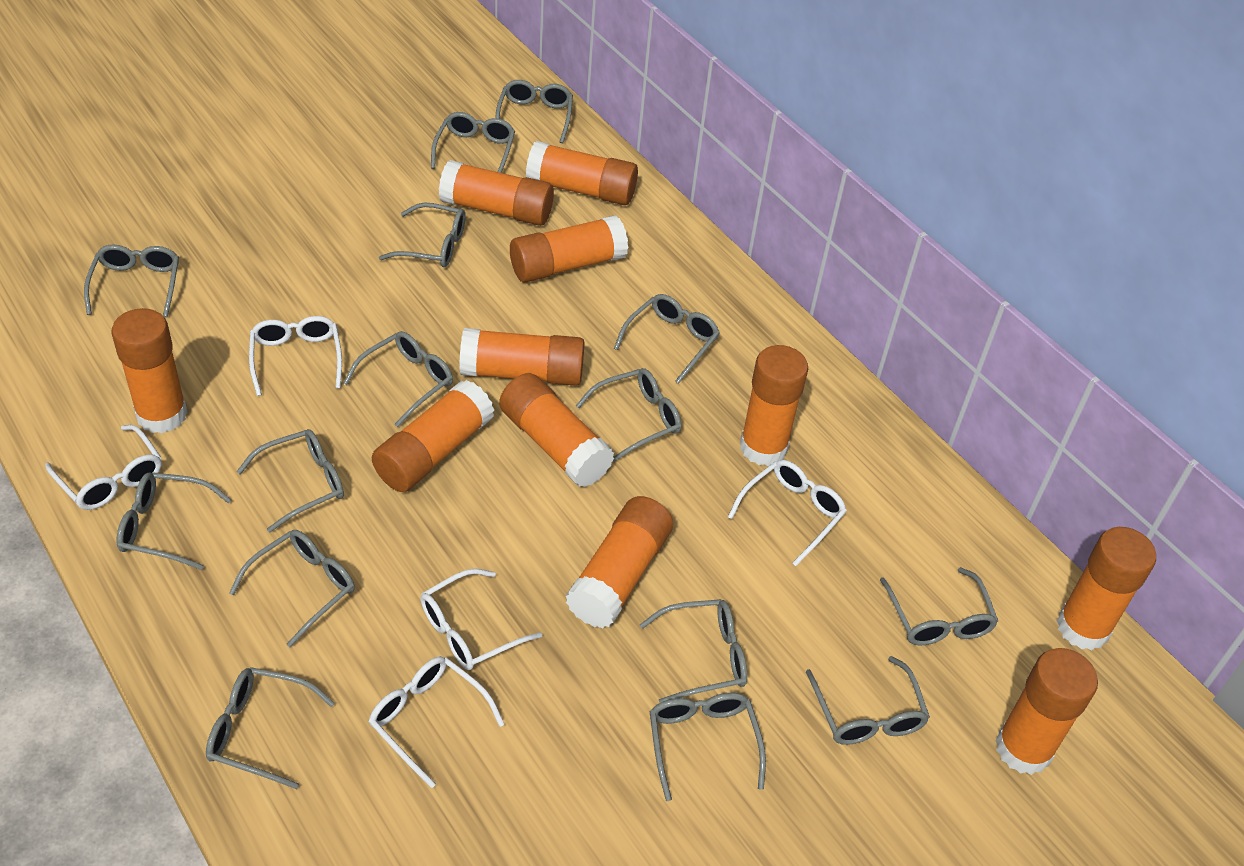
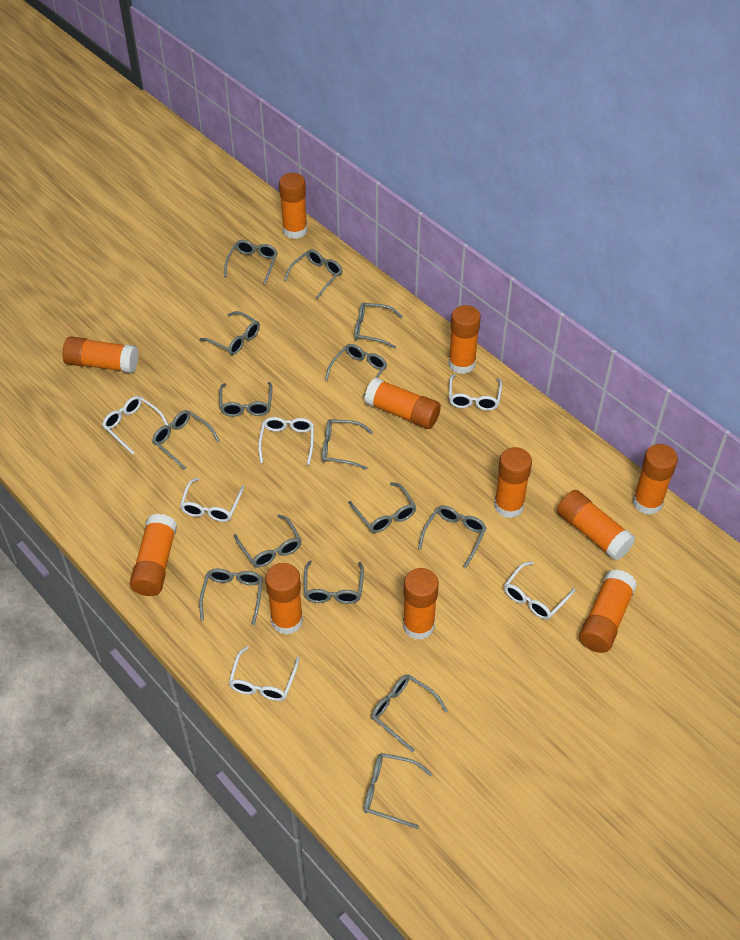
white glasses: [45,425,162,510] [249,316,342,396] [369,656,504,788] [420,569,542,670] [728,460,847,566] = 5 -> [102,396,169,455] [180,477,244,522] [229,646,299,701] [258,417,314,465] [449,374,502,411] [504,562,575,620] = 6

